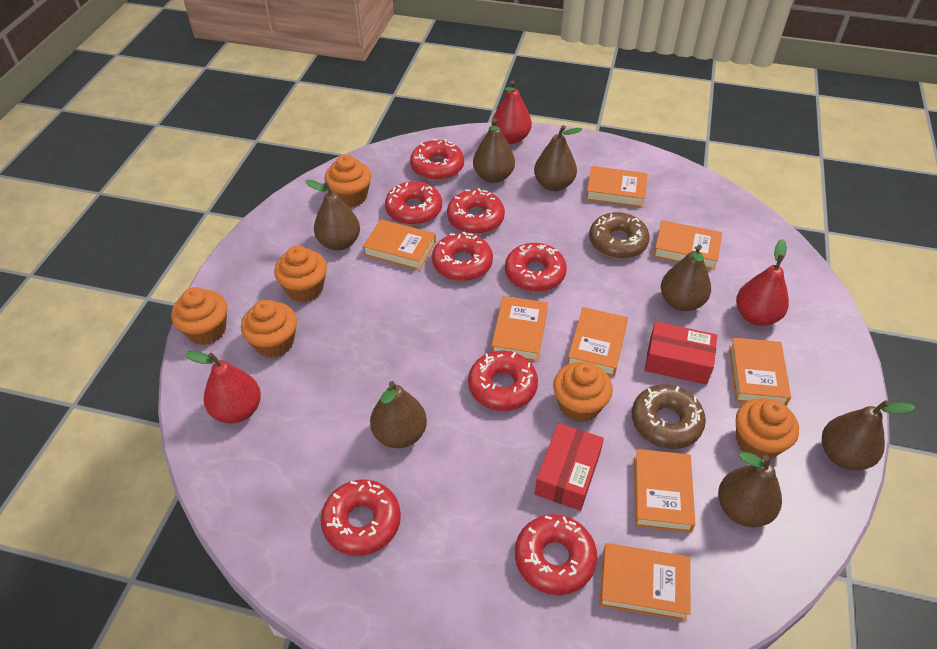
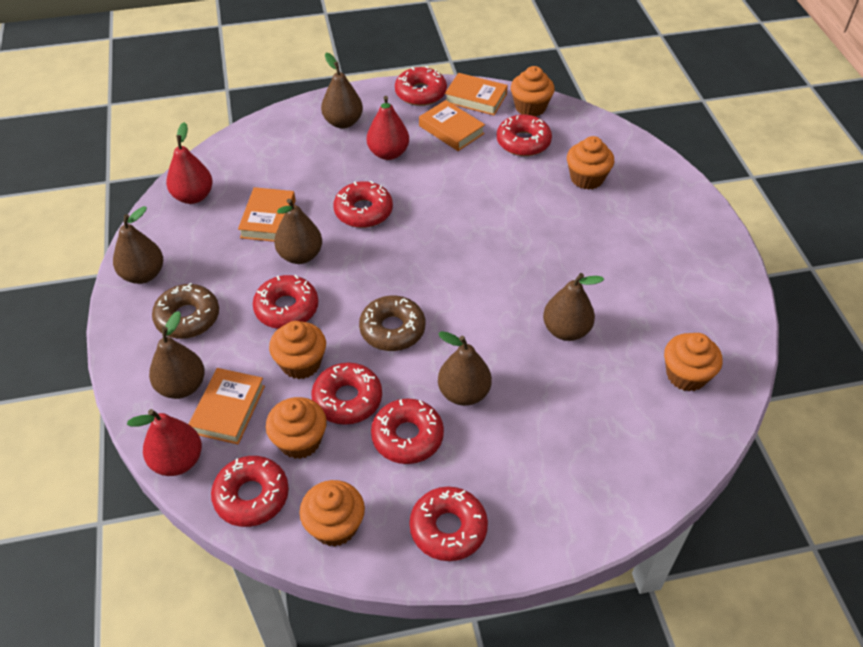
brown pear: [305,180,360,250] [370,381,427,448] [473,118,515,183] [534,125,583,191] [661,245,711,311] [718,452,782,528] [822,400,915,470] = 7 -> [113,206,163,284] [149,311,205,399] [274,199,322,264] [321,53,363,128] [438,331,492,406] [543,273,604,341] = 6
orange book: [363,219,436,271] [491,296,548,362] [567,307,628,377] [586,166,648,208] [600,543,691,621] [634,449,696,533] [653,220,722,270] [729,338,791,406] = 8 -> [189,368,265,445] [238,187,296,242] [419,100,485,151] [445,73,508,115] = 4
red box: [535,423,604,511] [645,322,717,385] = 2 -> none = 0

